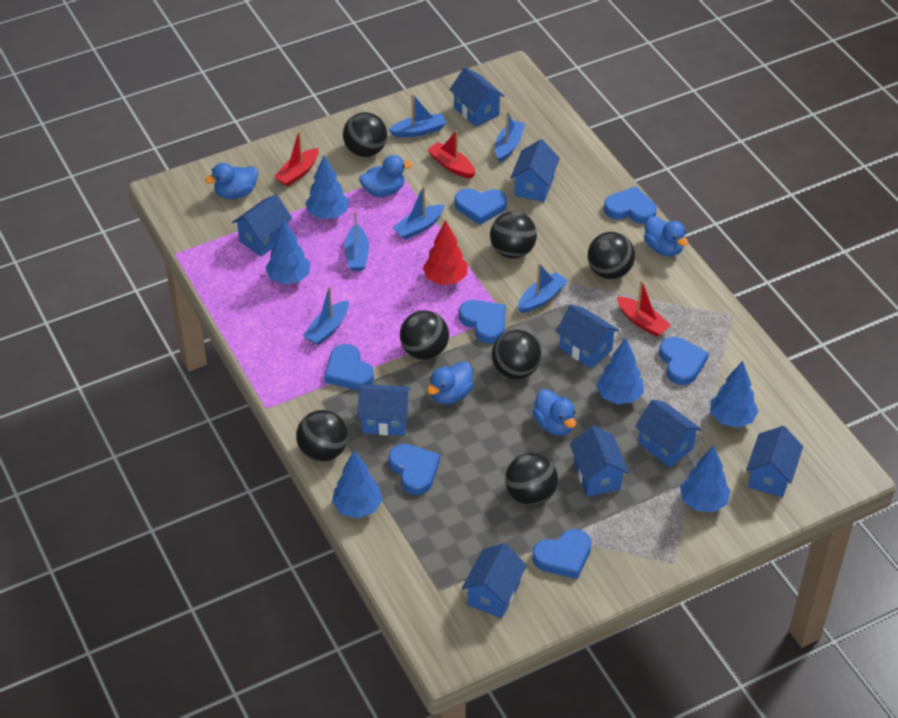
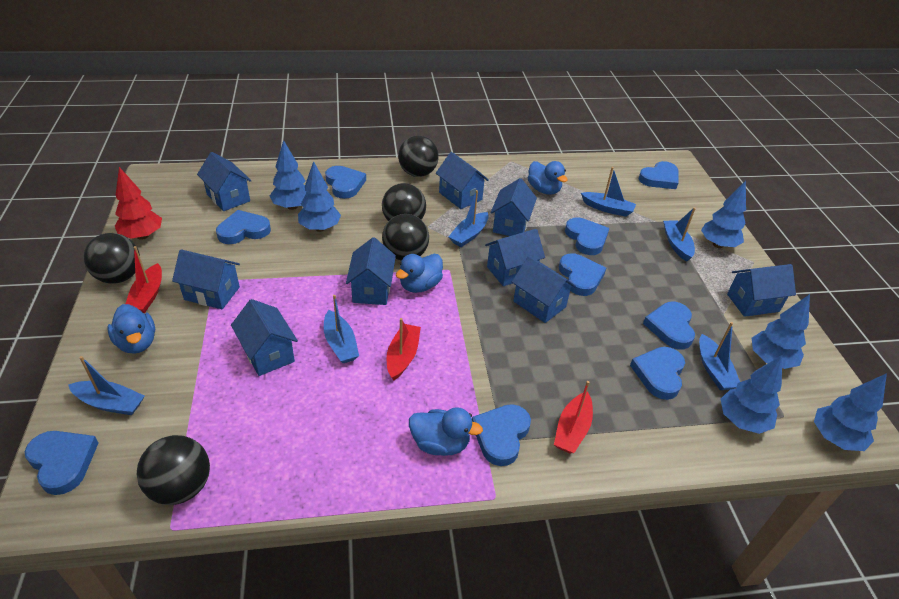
black ball: [296,410,348,462] [343,112,387,157] [400,310,449,360] [490,212,537,259] [492,330,542,379] [505,453,558,506] [588,232,635,279] = 7 -> [83,233,140,283] [137,435,210,505] [382,183,426,221] [382,214,429,261] [398,136,439,177] = 5
blue duck: [205,163,258,199] [359,155,412,197] [427,361,474,405] [532,389,576,436] [644,216,688,256] = 5 -> [107,304,155,354] [396,254,443,293] [409,407,483,456] [528,161,568,195] = 4
blue heart: [324,344,374,390] [388,444,440,495] [454,188,507,225] [459,300,506,343] [532,529,591,579] [604,186,657,224] [659,337,709,385] = 7 -> [25,431,98,495] [216,210,271,244] [325,166,366,199] [472,404,531,466] [559,253,606,296] [565,217,610,255] [630,347,685,400] [638,161,678,189] [643,302,695,349] = 9

